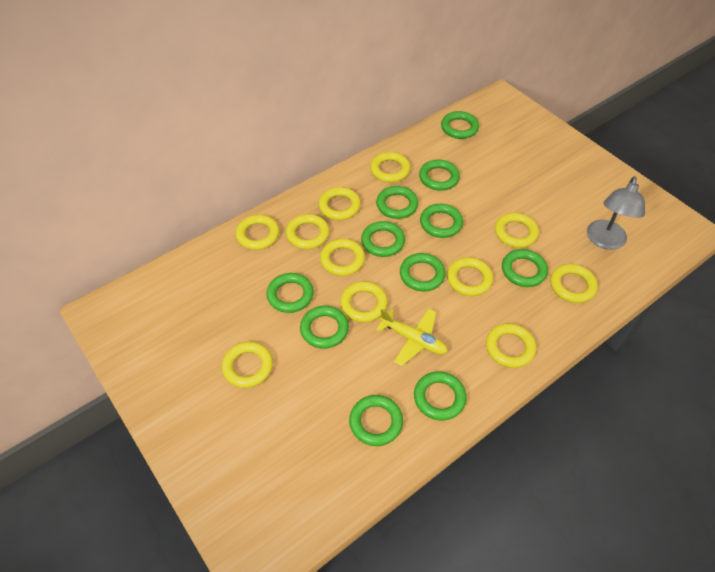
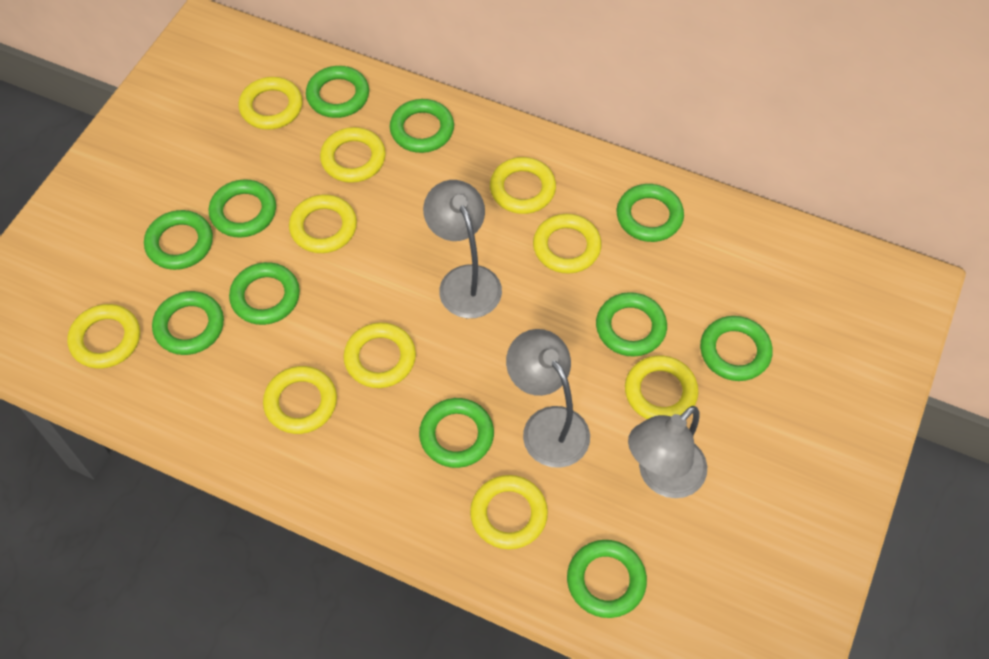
grey lamp: [587,176,645,250] = 1 -> [423,180,502,318] [506,329,590,468] [628,406,707,498] = 3
yellow plane: [376,308,448,366] = 1 -> none = 0
yellow ring: [222,342,273,388] [236,215,279,250] [286,214,329,249] [318,187,361,220] [320,239,365,276] [340,281,388,322] [370,152,410,182] [447,257,493,296] [486,323,536,368] [495,213,539,248] [550,264,598,303] = 11 -> [67,304,140,369] [239,77,302,130] [263,366,337,434] [289,194,357,253] [320,127,386,183] [343,322,416,388] [470,475,548,549] [490,157,556,214] [533,214,602,274] [625,355,698,419] = 10

